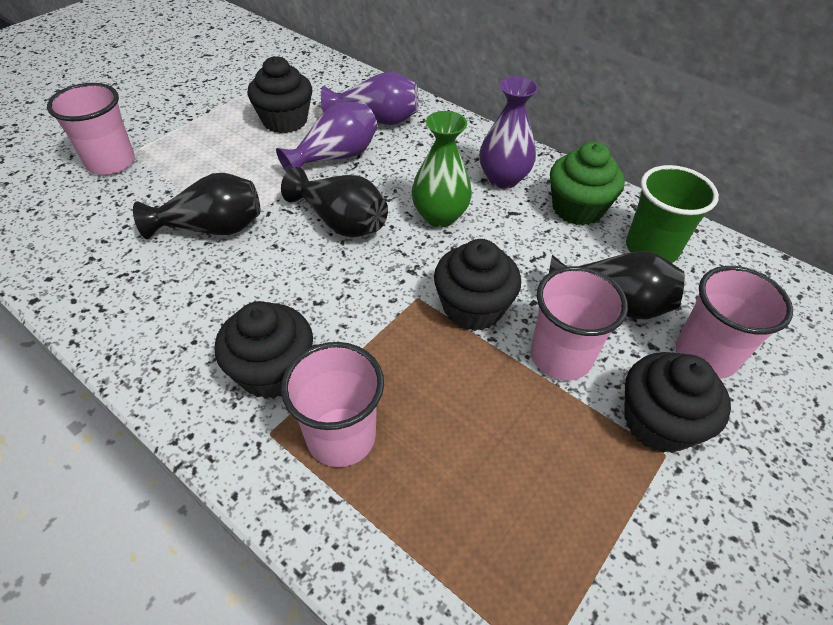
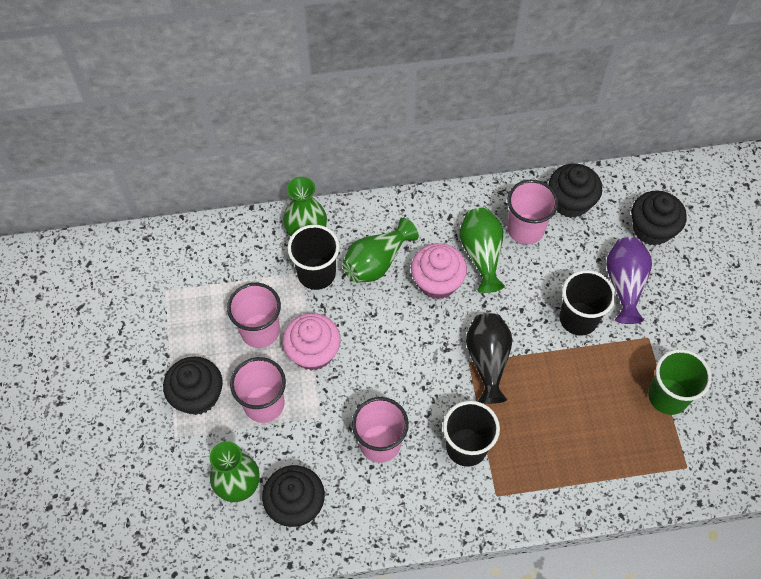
black cup: none = 0 -> [287,224,340,290] [443,401,500,467] [559,270,616,335] = 3
black vase: [133,173,261,239] [281,167,388,237] [549,251,685,319] = 3 -> [466,313,512,404] = 1
green cupcake: [550,142,625,226] = 1 -> none = 0
green vase: [412,111,472,228] = 1 -> [210,441,260,502] [283,177,327,236] [342,217,419,283] [460,208,505,293] = 4
pink cupcake: none = 0 -> [283,313,341,370] [411,243,467,299] = 2
purple vase: [276,102,378,172] [321,72,418,125] [479,76,539,189] = 3 -> [606,237,652,324] = 1

